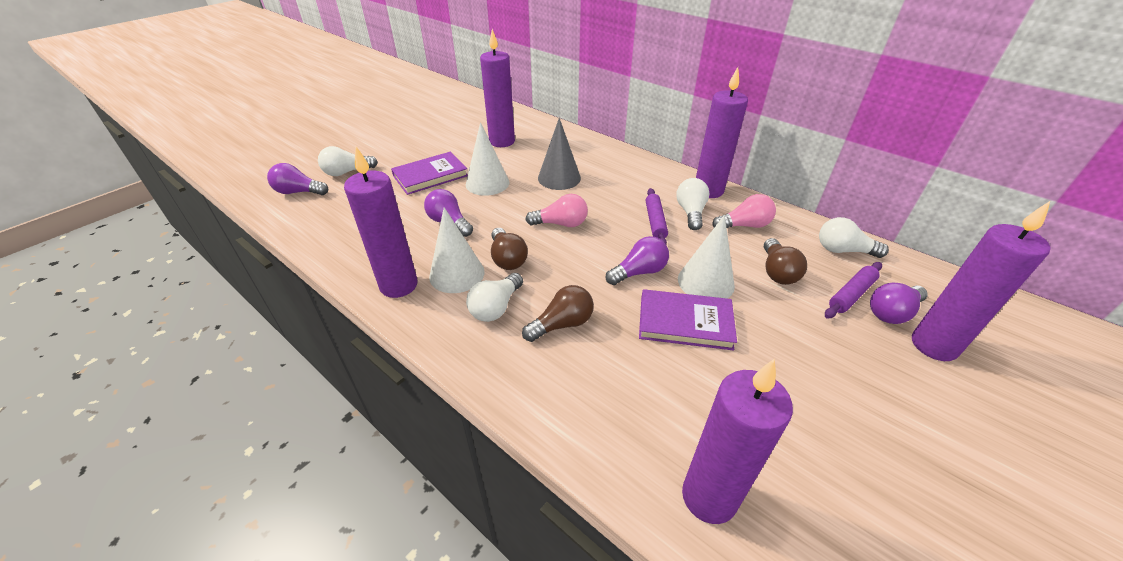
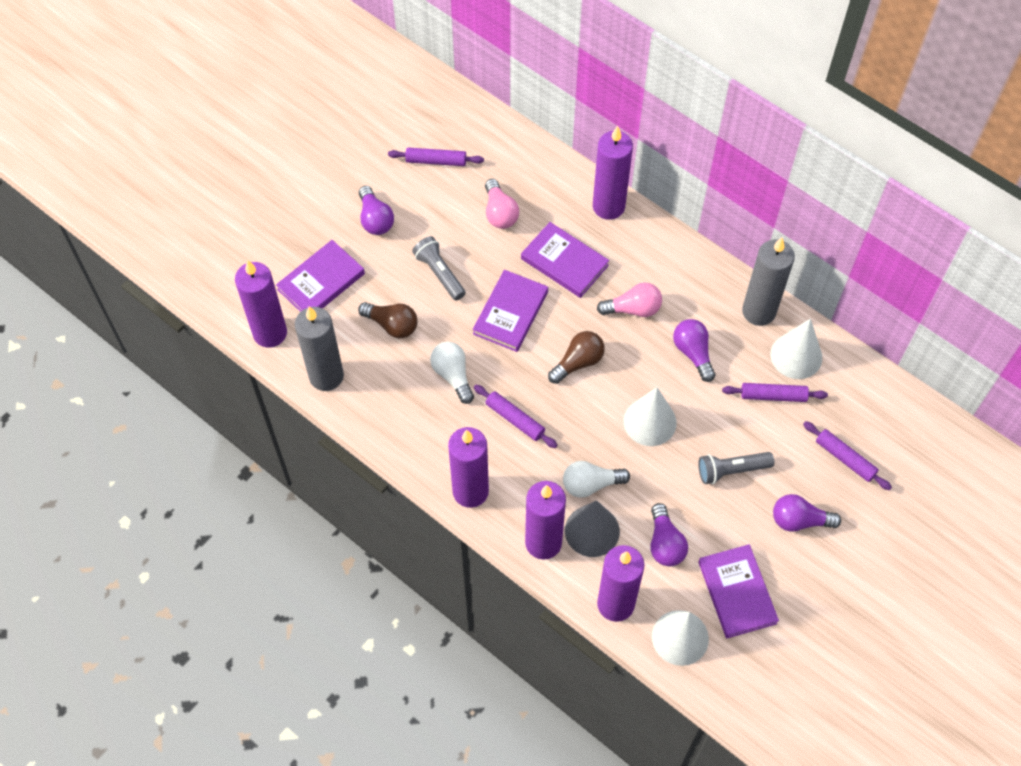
brown light bulb: [491,228,528,270] [522,285,594,342] [764,238,807,285] = 3 -> [358,302,418,338] [548,331,605,384] = 2
grey candle: none = 0 -> [295,306,344,391] [742,238,795,326] = 2
grey flashlight: none = 0 -> [412,236,466,301] [698,452,774,484] = 2
purple book: [391,152,468,195] [639,289,737,350] = 2 -> [276,240,365,312] [473,270,548,352] [521,222,609,298] [698,544,779,638] = 4
purple rolling pin: [646,188,668,244] [825,262,882,319] = 2 -> [388,147,484,166] [474,385,558,448] [722,383,828,402] [803,421,892,490] = 4
white light bulb: [318,146,378,176] [466,273,523,322] [676,178,710,230] [819,217,889,258] = 4 -> [430,342,474,404] [563,461,630,498] = 2

